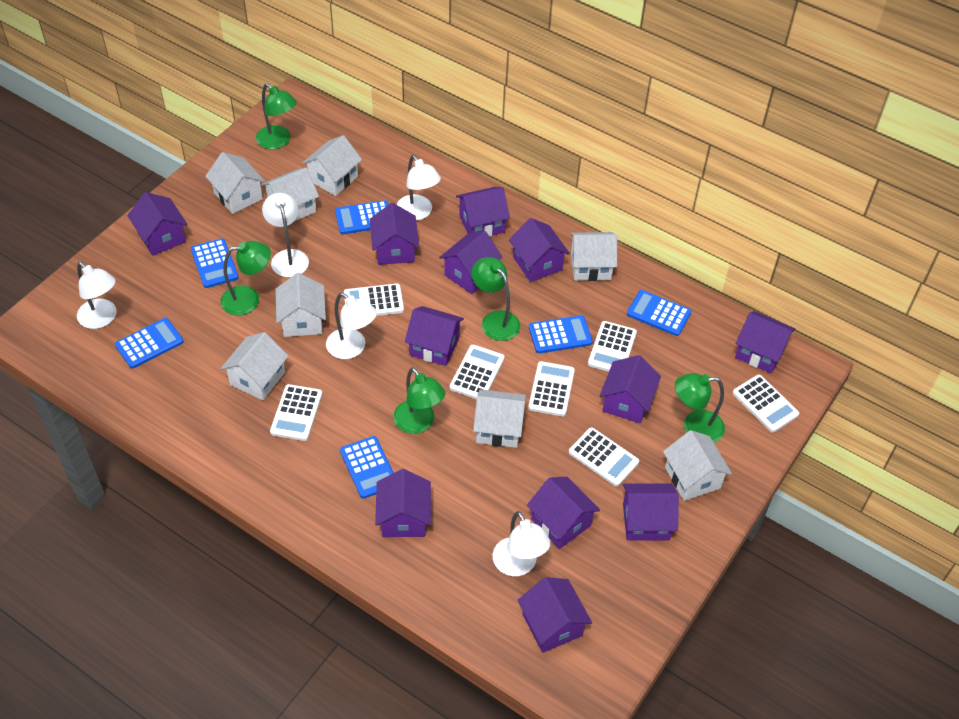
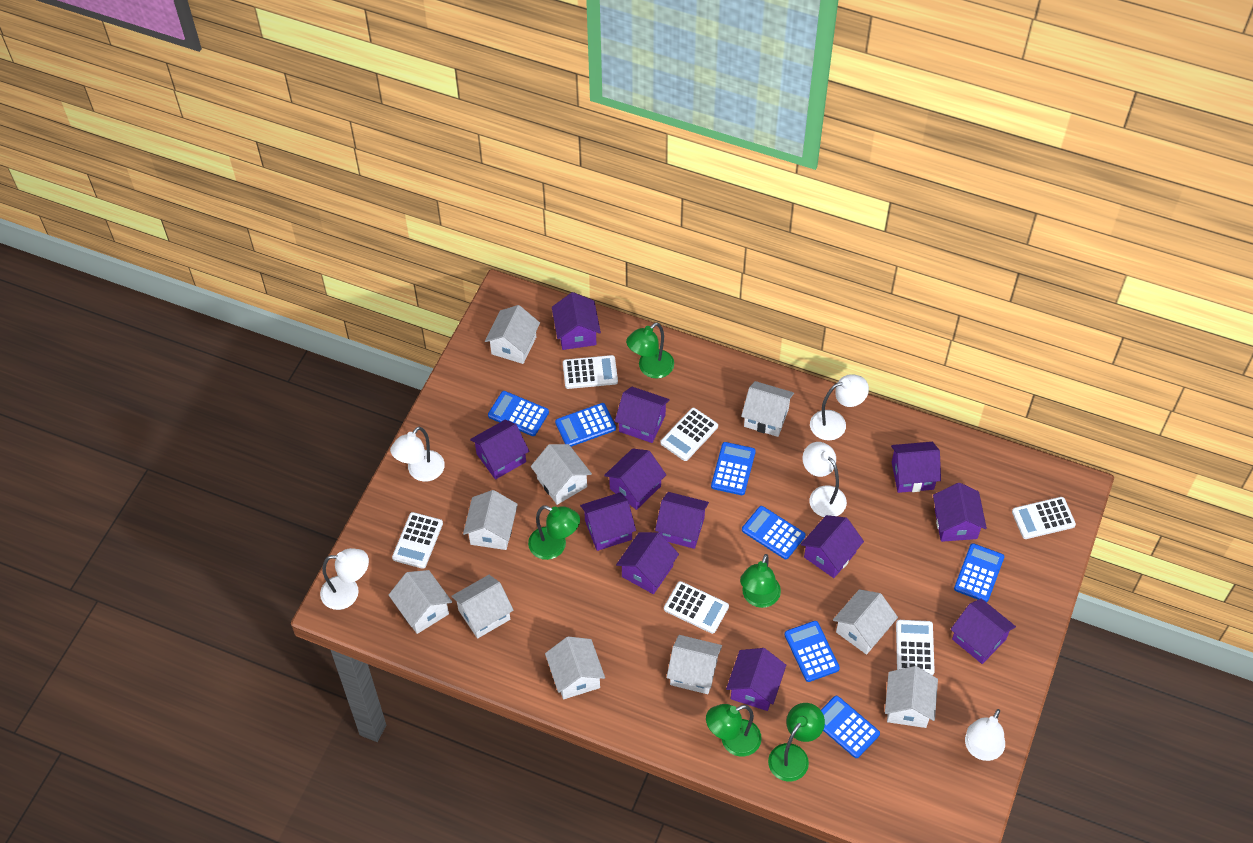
blue calculator: [115,318,184,369] [191,239,239,288] [335,200,389,234] [340,436,393,499] [529,315,593,353] [627,290,692,336] = 6 -> [488,391,549,436] [555,403,616,447] [711,442,756,495] [742,506,805,559] [784,621,840,682] [821,696,880,758] [954,543,1004,602] = 7
white calculator: [270,384,322,441] [344,283,404,316] [450,345,505,399] [528,361,575,417] [569,427,639,486] [588,321,637,372] [733,375,799,432] = 7 -> [392,512,443,569] [563,355,618,389] [660,408,718,461] [664,581,729,634] [896,620,935,675] [1012,497,1076,539] = 6
white house: [205,152,265,214] [221,332,288,400] [261,168,319,221] [276,273,326,337] [302,135,362,196] [473,389,526,448] [570,232,617,281] [663,430,732,501] = 8 -> [389,570,452,634] [451,575,514,638] [463,490,518,550] [485,305,540,364] [531,444,592,505] [545,636,605,699] [667,635,722,694] [741,381,794,437] [833,589,898,655] [885,666,938,728] = 10

